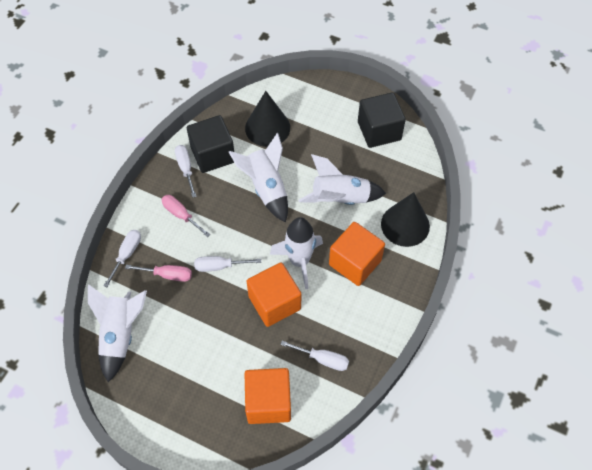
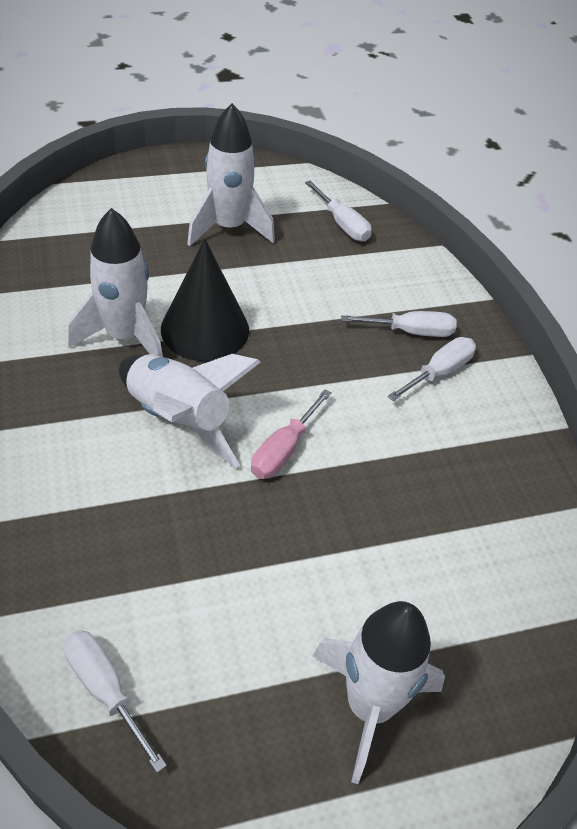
black cone: [245,91,290,147] [381,192,430,247] = 2 -> [161,239,249,361] = 1
black cube: [187,115,234,173] [358,92,406,148] = 2 -> none = 0
orange cube: [244,368,291,424] [246,263,301,327] [329,222,385,286] = 3 -> none = 0
pink screwdriver: [125,265,192,282] [161,195,210,237] = 2 -> [251,389,332,479] = 1

